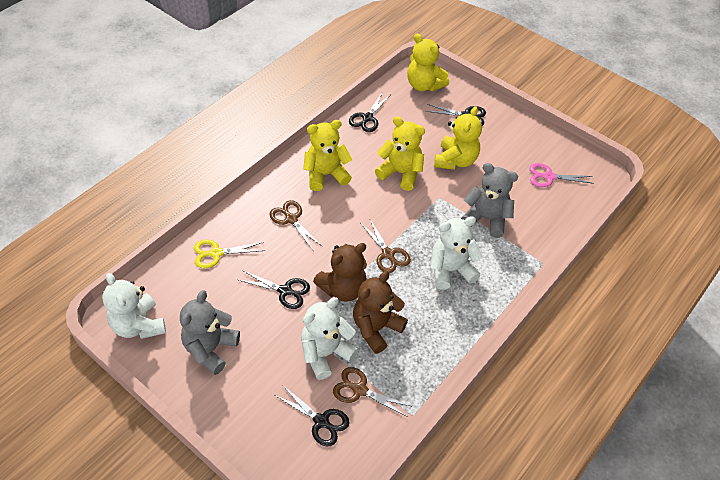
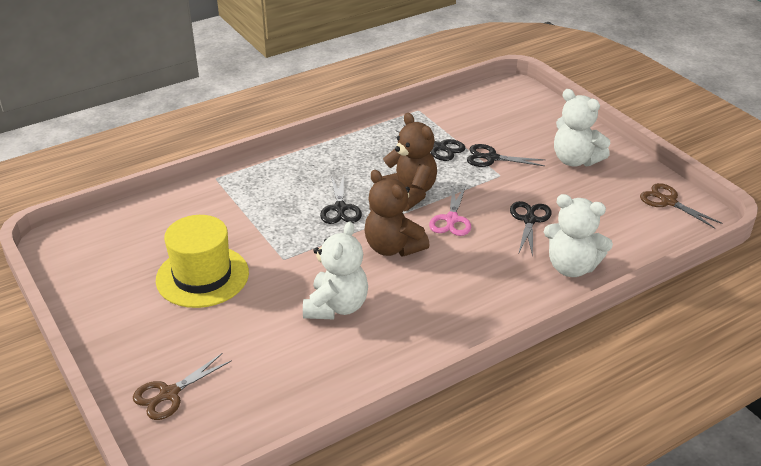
brown scissors: [269,200,323,250] [333,367,413,417] [361,218,411,273] = 3 -> [133,353,232,420] [640,183,722,228] = 2
grey teddy bear: [180,290,240,375] [461,163,518,238] = 2 -> none = 0
yellow hat: none = 0 -> [156,215,249,308] = 1
yellow scissors: [194,240,265,268] = 1 -> none = 0
yellow teddy bear: [303,120,353,191] [375,116,425,191] [407,34,449,91] [434,106,482,170] = 4 -> none = 0

